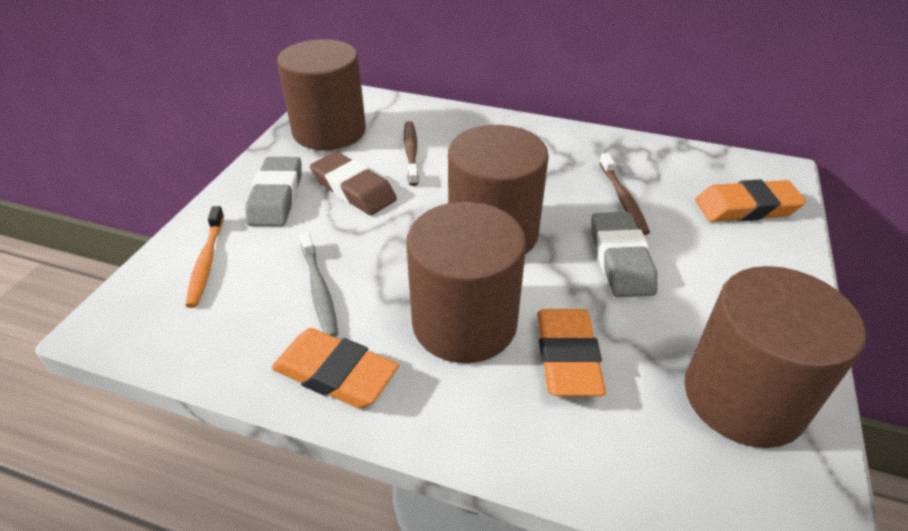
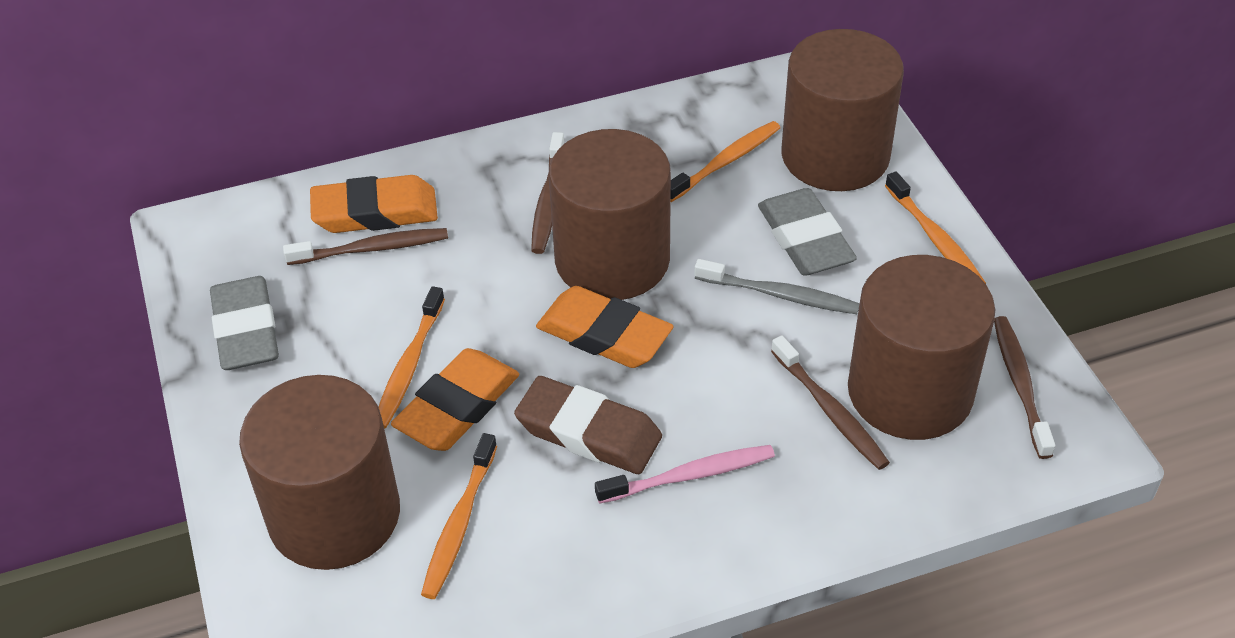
brown toothbrush: [404,121,419,186] [599,153,650,235] = 2 -> [283,228,448,265] [531,132,565,254] [771,335,890,470] [994,316,1055,459] = 4
orange toothbrush: [185,206,224,308] = 1 -> [379,286,445,429] [421,433,497,599] [671,121,780,202] [885,171,986,284] = 4
pink toothbrush: none = 0 -> [595,445,775,504] = 1

